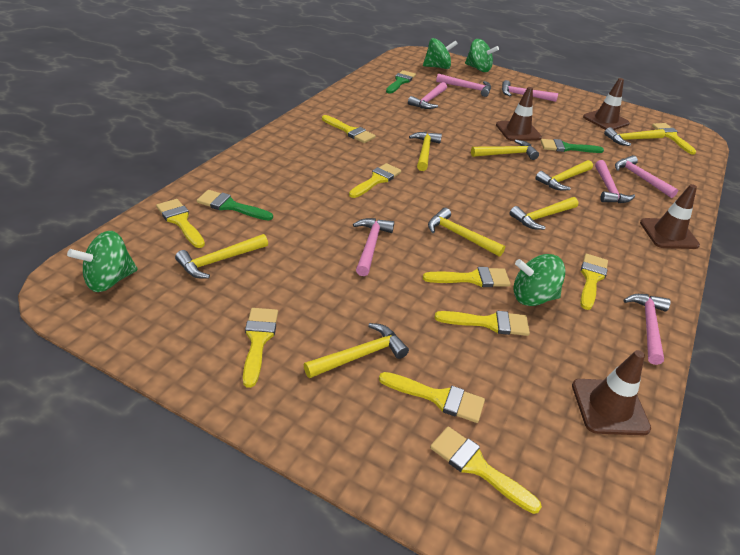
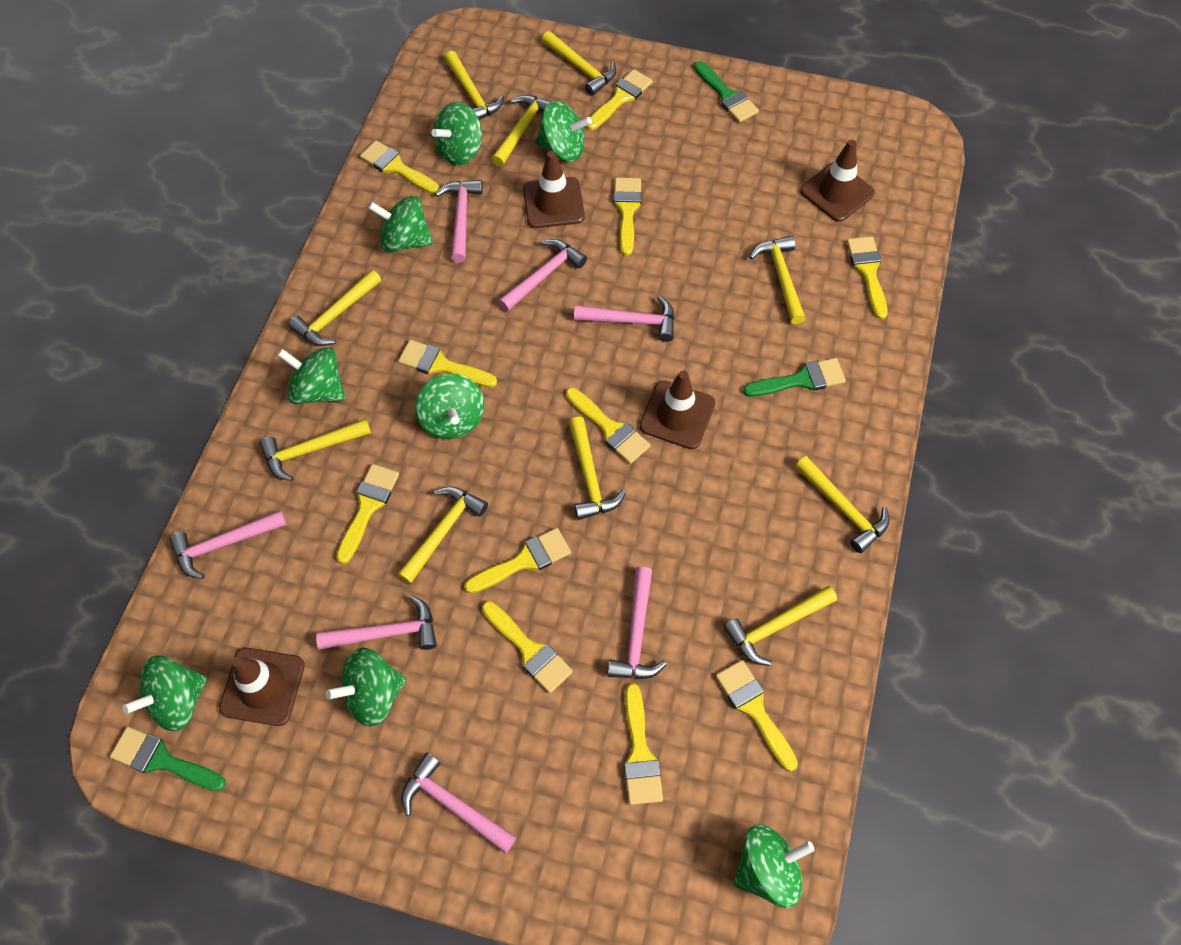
green spinning top: [67,231,138,292] [423,38,458,69] [465,39,499,72] [513,254,565,306] = 4 -> [123,656,208,731] [277,347,345,404] [326,648,406,727] [368,196,433,253] [415,374,485,439] [431,102,482,166] [536,101,592,162] [733,825,815,908] = 8
yellow brush: [156,199,205,248] [243,308,278,388] [322,115,376,143] [349,163,401,198] [379,372,485,423] [423,267,510,287] [430,426,542,514] [435,311,530,336] [580,254,608,310] [652,123,696,155] = 10 -> [336,464,399,564] [360,140,440,195] [398,340,497,388] [464,528,571,593] [482,601,573,693] [566,388,651,464] [586,69,652,130] [614,178,642,255] [624,683,663,805] [716,660,798,772] [847,236,888,319] = 11
yellow hammer: [175,234,268,278] [304,323,409,378] [409,132,442,171] [428,208,505,257] [471,140,539,160] [510,197,578,230] [535,160,593,190] [604,127,665,146] = 8 -> [260,418,371,481] [289,270,381,346] [397,487,488,584] [444,51,504,120] [492,95,552,167] [542,31,616,96] [568,416,626,520] [723,586,837,666] [749,236,806,324] [795,456,889,553] = 10

